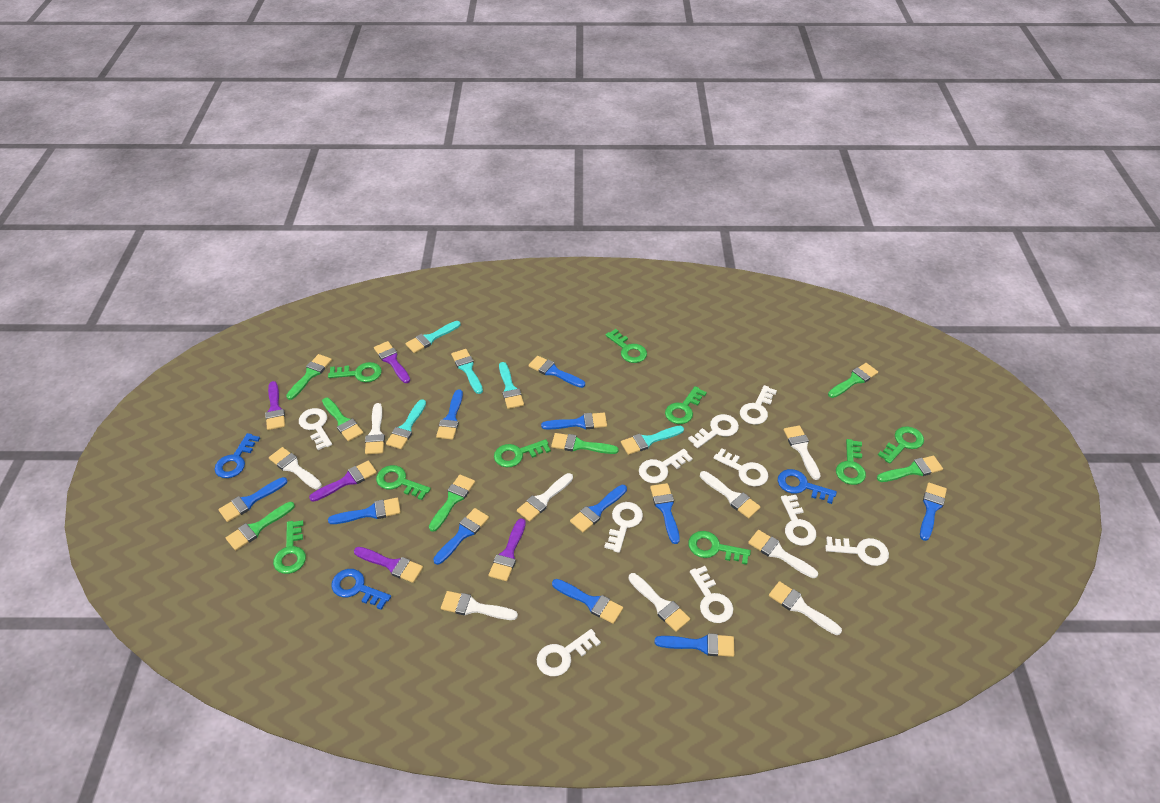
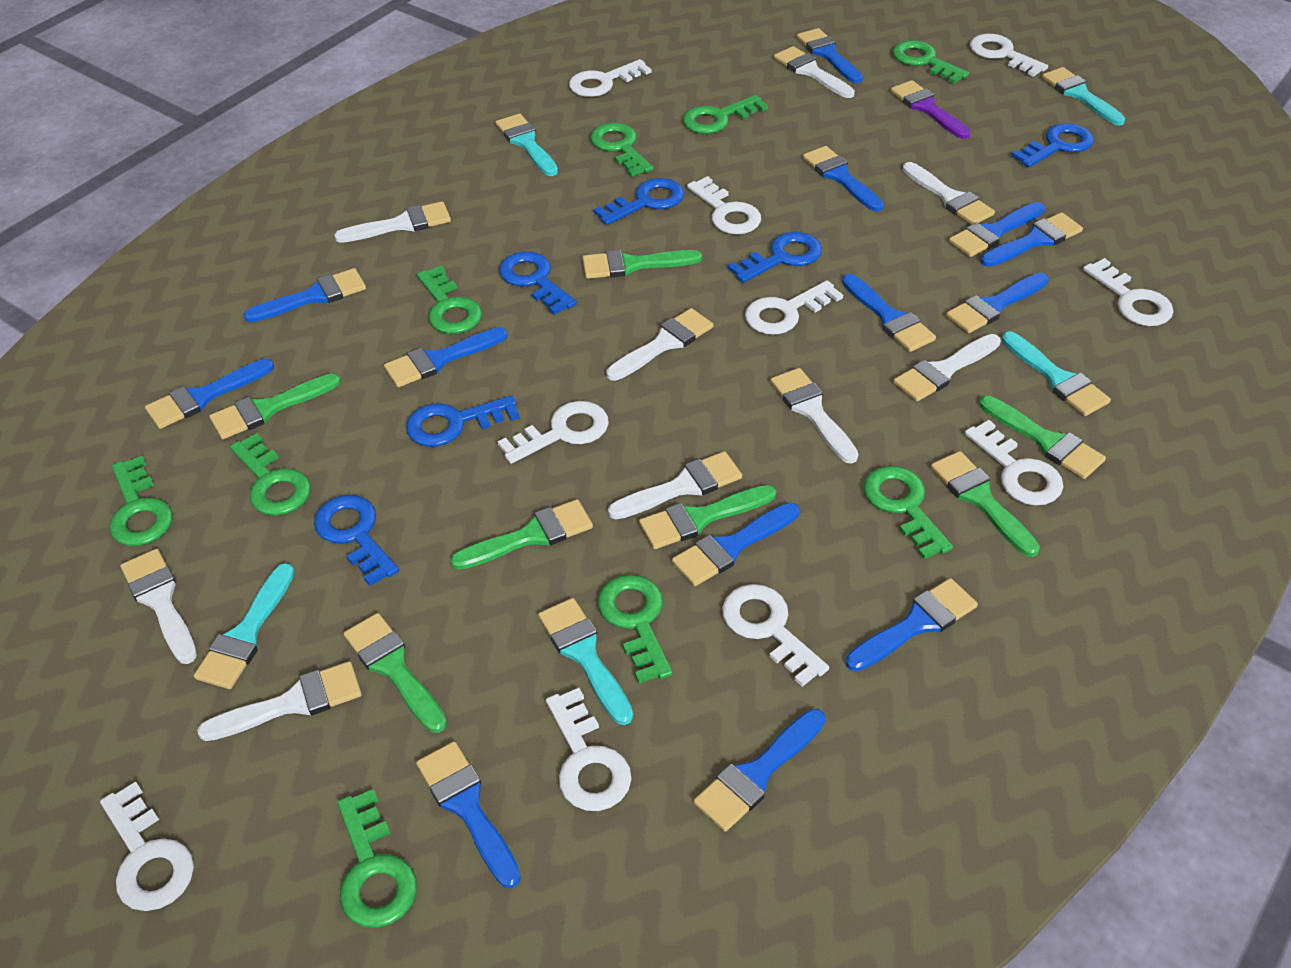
blue brush: [218,477,287,522] [328,498,401,524] [433,508,489,565] [436,389,463,440] [528,356,585,388] [541,413,607,430] [552,579,623,624] [570,485,627,533] [650,483,680,544] [655,633,734,657] [920,483,947,541] = 11 -> [145,359,274,429] [243,268,366,322] [384,327,507,387] [416,741,521,888] [672,503,799,586] [694,709,826,832] [797,28,863,83] [803,146,884,212] [842,274,936,352] [846,578,978,672] [946,273,1049,333] [949,202,1045,257] [981,212,1083,267] = 13
blue key: [214,433,260,478] [331,569,391,610] [778,469,837,504] = 3 -> [314,495,399,586] [406,396,520,447] [499,251,577,315] [593,178,684,225] [728,232,822,283] [1012,123,1094,167] = 6
purple brush: [265,381,285,430] [309,460,377,502] [354,547,423,583] [374,341,410,383] [489,518,526,581] = 5 -> [891,80,971,139] = 1

